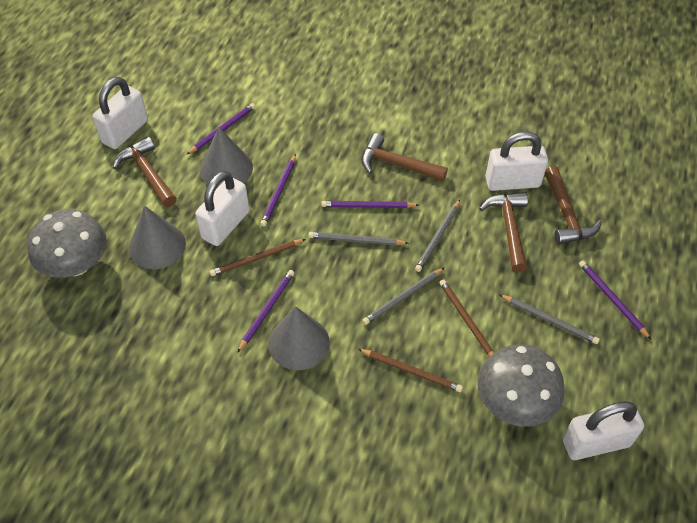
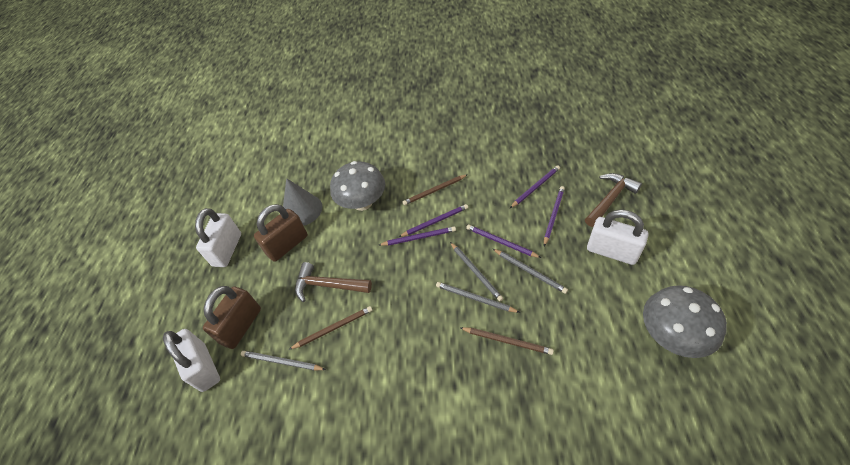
brown hammer: [113,136,177,207] [361,133,448,182] [479,192,528,272] [545,166,602,245] = 4 -> [295,262,372,302] [585,173,642,227] = 2
brown padlock: none = 0 -> [203,286,261,349] [254,204,308,262] = 2
grey cone: [129,206,186,269] [200,127,253,188] [268,306,330,370] = 3 -> [283,178,322,226] = 1
white padlock: [92,77,148,149] [195,171,249,246] [485,132,548,191] [563,401,644,460] = 4 -> [163,329,220,392] [195,208,241,267] [587,210,649,265] = 3

